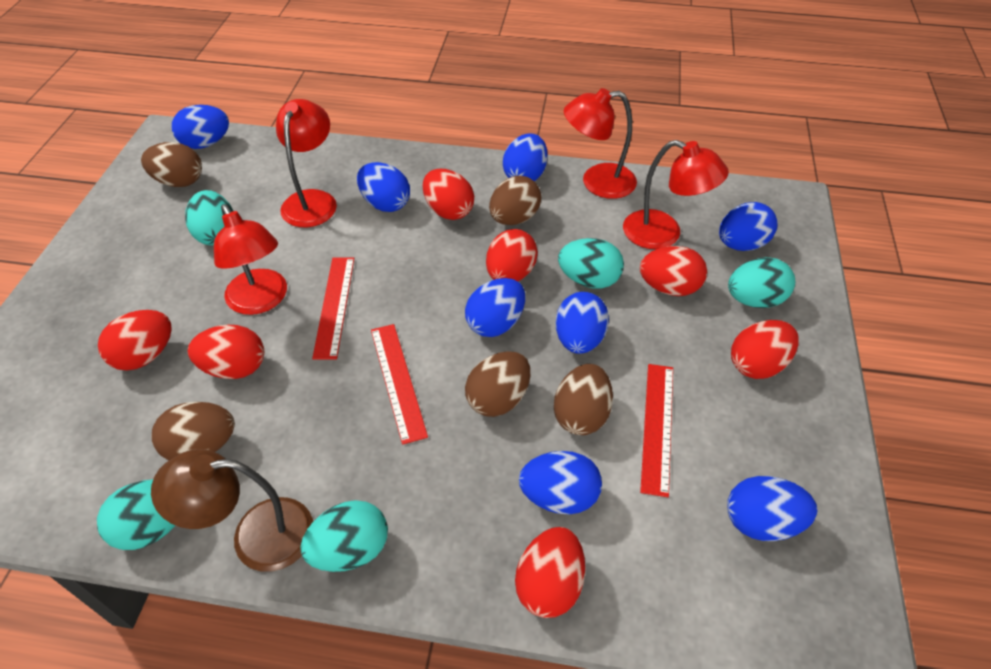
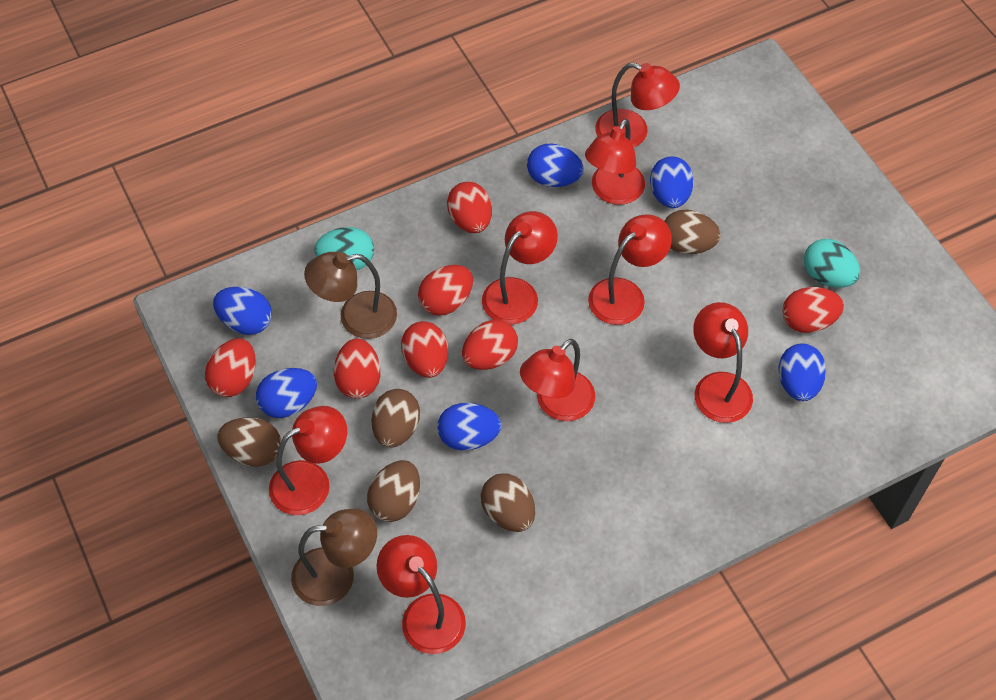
blue egg: [172,105,229,149] [357,162,410,212] [465,278,525,337] [503,133,548,181] [519,451,602,515] [556,292,609,354] [719,202,778,251] [727,476,817,541] = 8 -> [213,287,272,335] [256,368,317,418] [437,403,501,451] [527,143,584,187] [650,156,694,208] [778,344,826,401] = 6
brown lamp: [151,449,313,572] = 1 -> [291,509,377,606] [304,252,397,339] = 2
red lamp: [214,204,287,315] [276,99,337,227] [564,88,637,199] [623,140,729,249] = 4 -> [269,406,347,515] [376,535,466,654] [482,211,558,325] [520,339,595,421] [585,119,645,205] [588,214,672,325] [595,63,680,147] [693,302,753,423] = 8
red ruler: [312,257,354,360] [371,324,428,445] [640,364,673,497] = 3 -> none = 0
turquoise egg: [97,479,176,550] [185,190,233,245] [300,500,388,572] [558,238,624,288] [728,257,795,308] = 5 -> [314,227,374,270] [804,239,860,288] = 2

